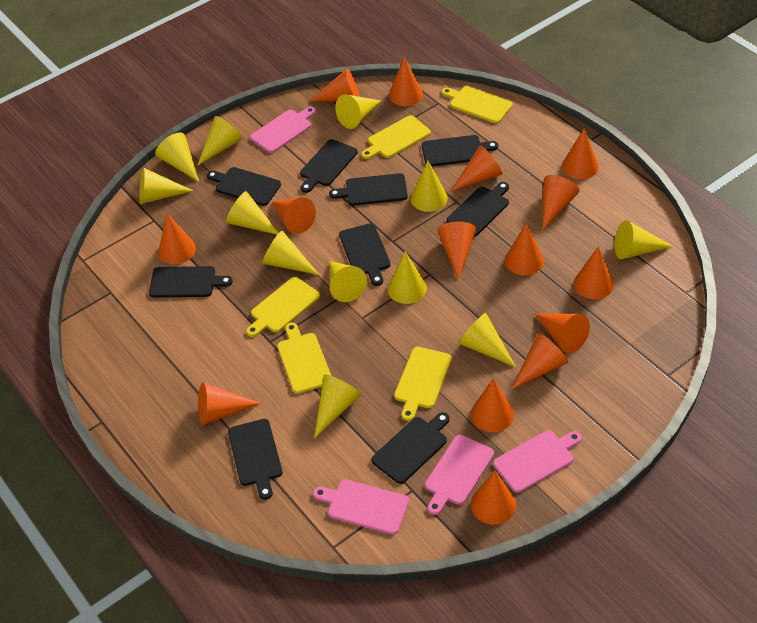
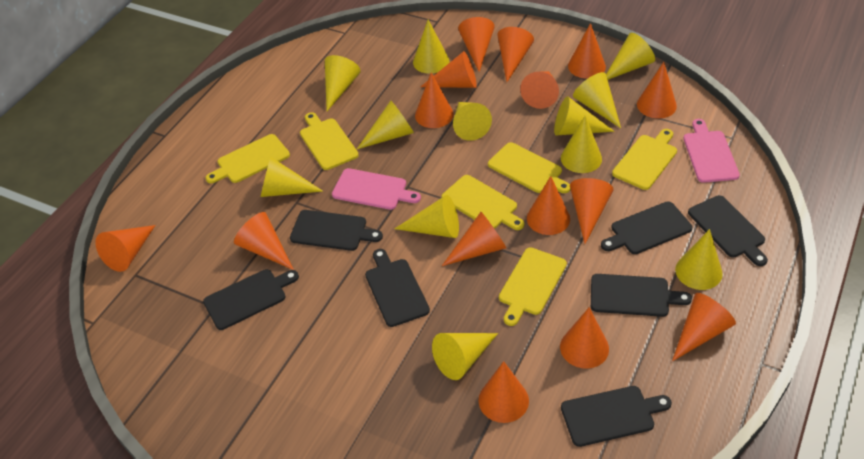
black cutting board: [149,266,233,298] [207,167,281,206] [228,419,283,500] [300,139,358,193] [329,173,408,206] [339,223,391,286] [371,412,450,484] [422,135,498,166] [447,182,509,237] = 9 -> [203,269,299,330] [290,210,383,251] [365,249,430,327] [561,386,672,447] [591,274,692,317] [601,201,693,254] [688,195,768,266] = 7
pink cutting board: [250,107,316,153] [313,479,409,535] [425,435,494,515] [493,430,582,493] = 4 -> [332,168,421,210] [683,119,740,183] = 2
yellow cutting board: [246,277,320,337] [277,323,331,394] [361,115,431,159] [394,347,452,421] [442,86,513,123] = 5 -> [206,134,290,183] [300,112,359,170] [442,175,524,230] [488,142,571,193] [499,247,567,326] [612,129,677,190] = 6

